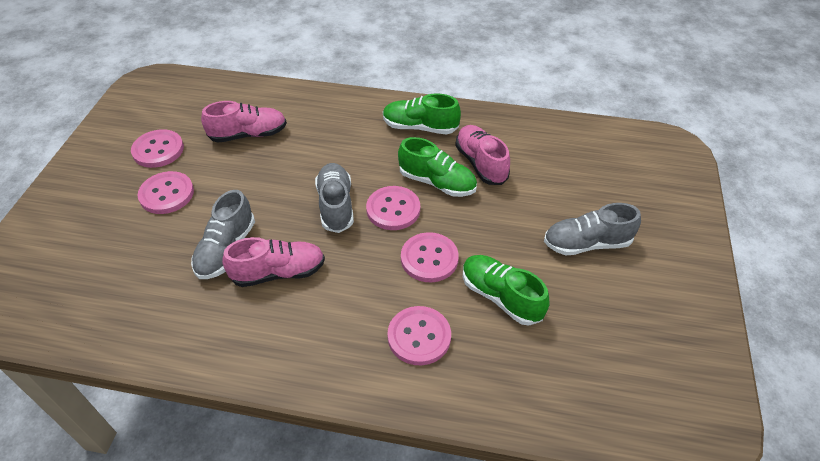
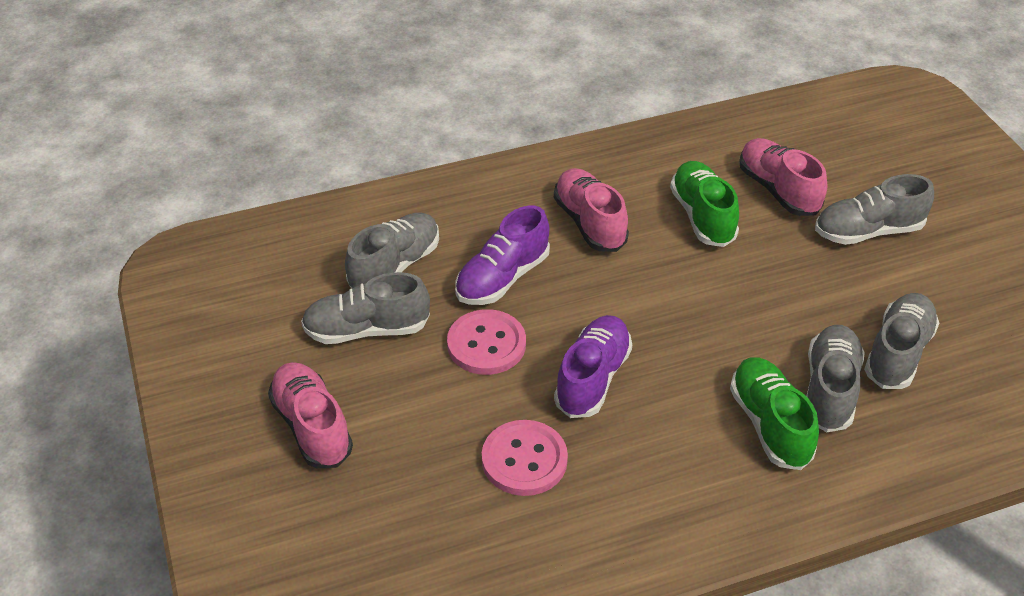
green shoe: [383,93,461,134] [398,137,477,197] [463,255,549,325] = 3 -> [670,161,739,247] [730,358,819,470] = 2
grey shoe: [191,190,255,279] [315,163,354,233] [544,203,641,255] = 3 -> [301,272,430,344] [345,213,439,289] [806,325,865,432] [815,174,934,245] [864,293,939,389] = 5
pink button: [131,129,184,168] [137,171,194,214] [366,186,420,230] [387,306,451,365] [401,232,459,282] = 5 -> [447,309,526,375] [482,420,568,496] = 2
purple shoe: none = 0 -> [455,205,550,305] [554,315,632,418] = 2

